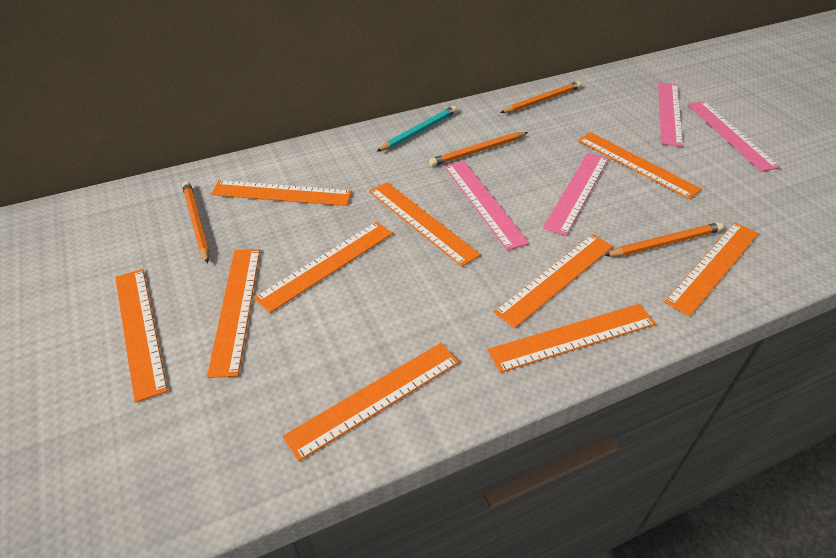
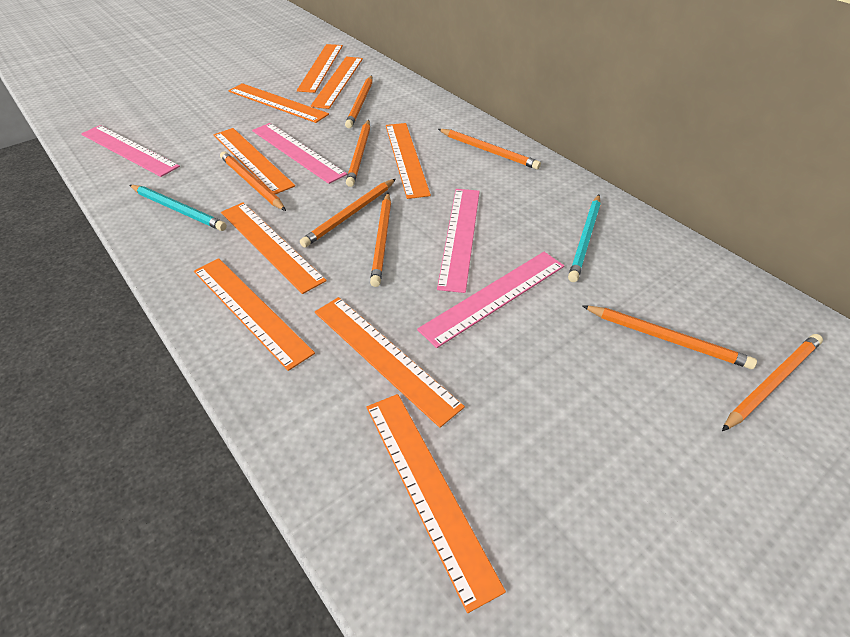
orange pencil: [182,181,209,264] [429,132,528,166] [500,81,581,113] [604,222,723,256] = 4 -> [220,151,286,211] [300,179,396,247] [345,75,372,128] [346,120,370,187] [370,193,391,287] [438,129,541,170] [582,305,757,369] [722,334,823,431] = 8
orange ruler: [115,269,168,403] [207,249,260,378] [211,180,352,206] [254,222,393,313] [283,343,459,461] [369,182,481,267] [487,304,656,373] [493,234,613,328] [578,132,702,199] [664,222,759,317] = 10 -> [194,258,315,371] [214,128,295,194] [221,202,326,294] [228,83,329,123] [297,44,343,93] [310,57,363,109] [315,297,465,428] [366,394,506,613] [386,123,431,199] = 9
turquoise pencil: [376,106,457,152] = 1 -> [130,185,227,231] [568,194,601,282] = 2

